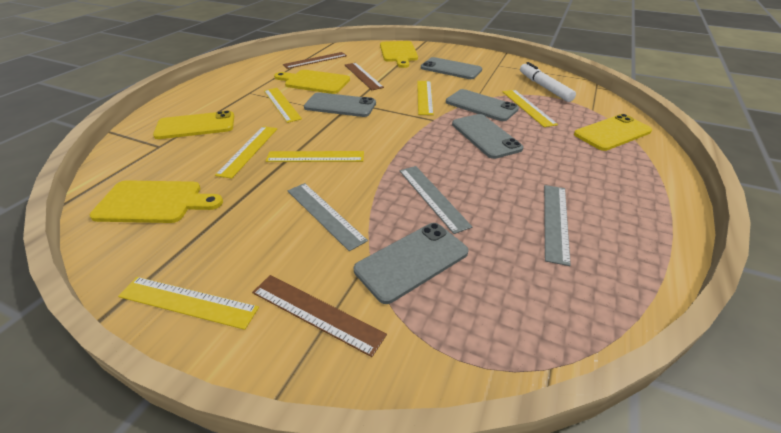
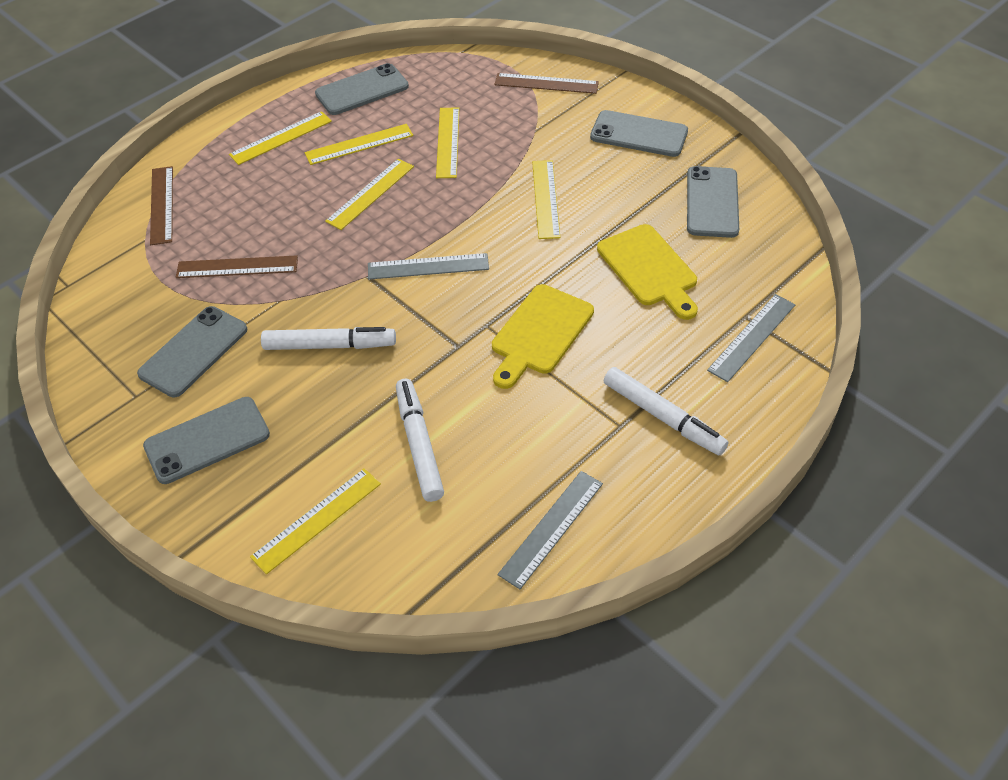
white marker: [520,62,576,102] = 1 -> [261,327,396,350] [396,379,444,502] [604,367,728,456] = 3
yellow cutting board: [90,180,223,223] [274,70,350,94] [380,41,418,68] = 3 -> [492,284,594,389] [597,224,698,320] = 2
yellow phone: [153,111,234,139] [574,114,652,151] = 2 -> none = 0

